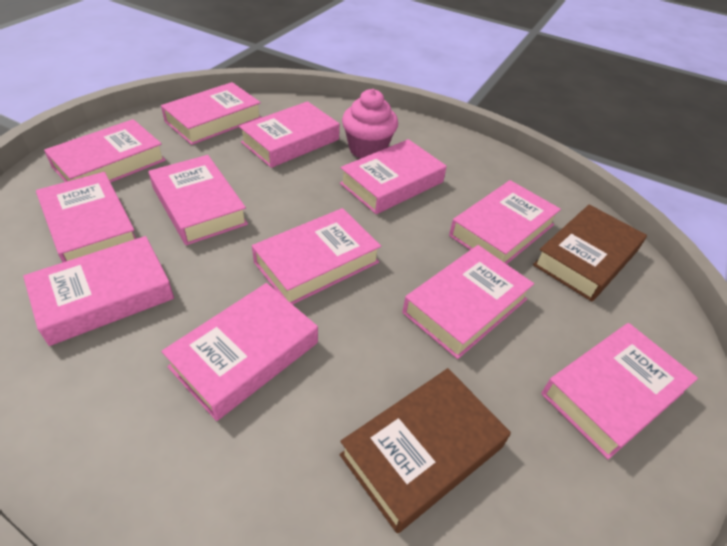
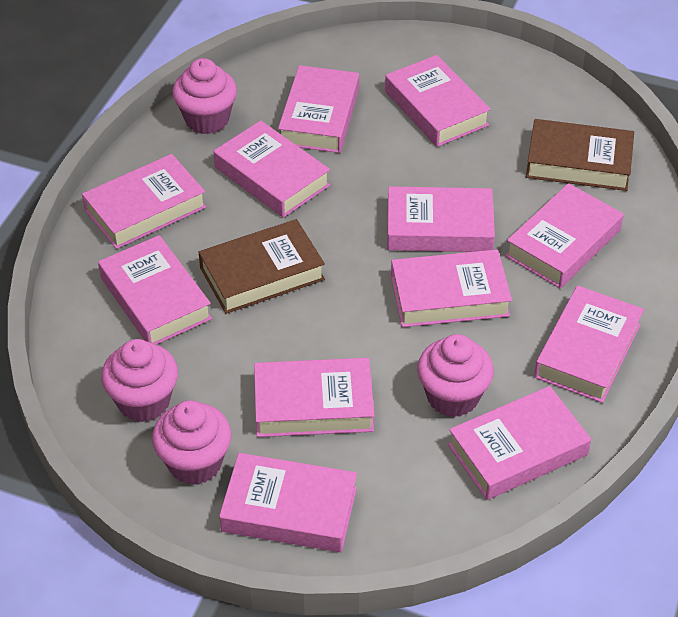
pink cupcake: [342,89,398,159] = 1 -> [101,339,178,422] [152,400,232,485] [172,58,237,134] [417,334,494,417] = 4

